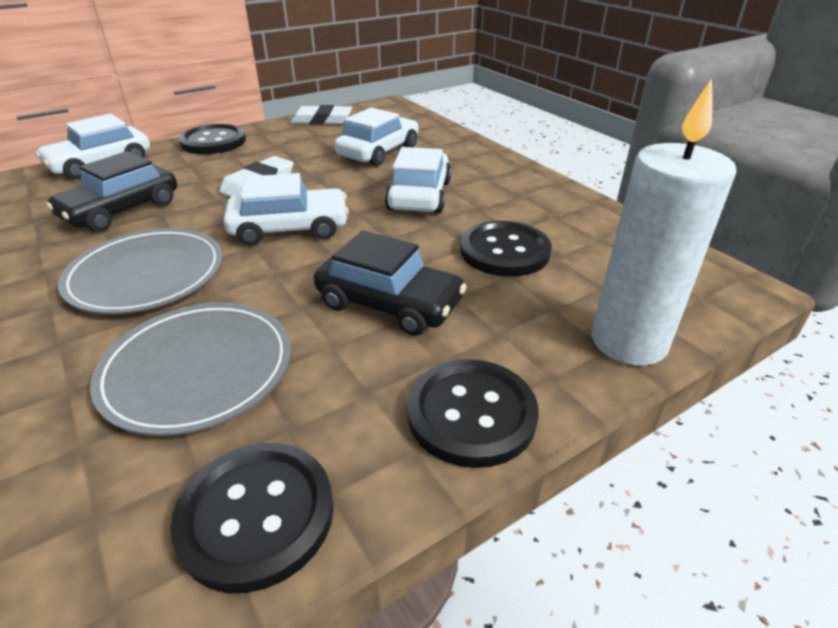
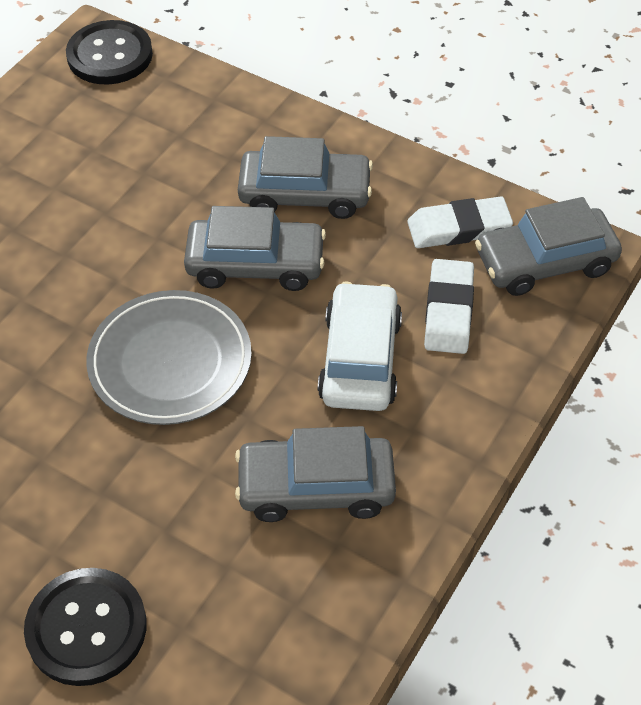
black button: [170,443,334,593] [179,124,246,154] [407,359,539,468] [460,221,552,277] = 4 -> [24,568,147,686] [66,20,153,84] = 2
black car: [46,151,177,232] [314,230,467,336] = 2 -> none = 0
grey car: none = 0 -> [184,206,326,291] [235,426,396,522] [238,136,373,219] [475,197,622,296] = 4
grey plate: [58,228,223,314] [90,303,291,436] = 2 -> [86,290,252,425] = 1
white candle: [592,79,737,366] = 1 -> none = 0
white car: [35,114,150,179] [223,173,349,245] [334,108,418,166] [385,147,451,213] = 4 -> [318,281,402,411] = 1

